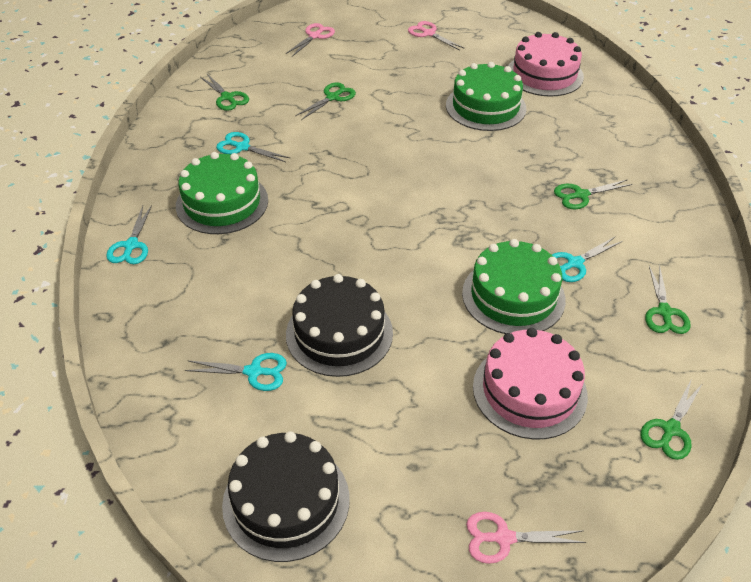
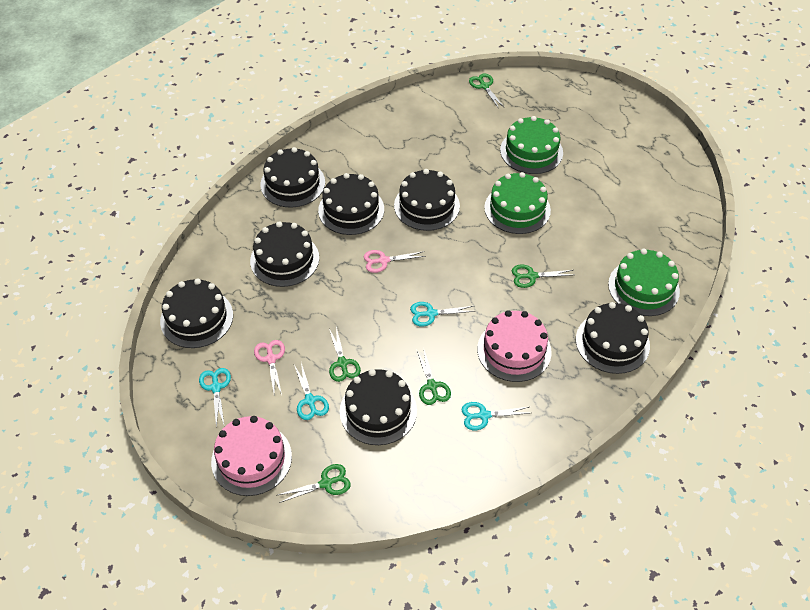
black cake: [222,431,350,562] [286,274,393,377] = 2 -> [160,278,233,348] [250,221,319,287] [260,147,325,208] [318,173,384,235] [340,369,417,445] [394,169,460,231] [576,302,650,374] = 7
pink scissors: [286,23,335,57] [408,21,465,50] [466,512,586,564] = 3 -> [254,340,285,395] [364,250,425,273] = 2

